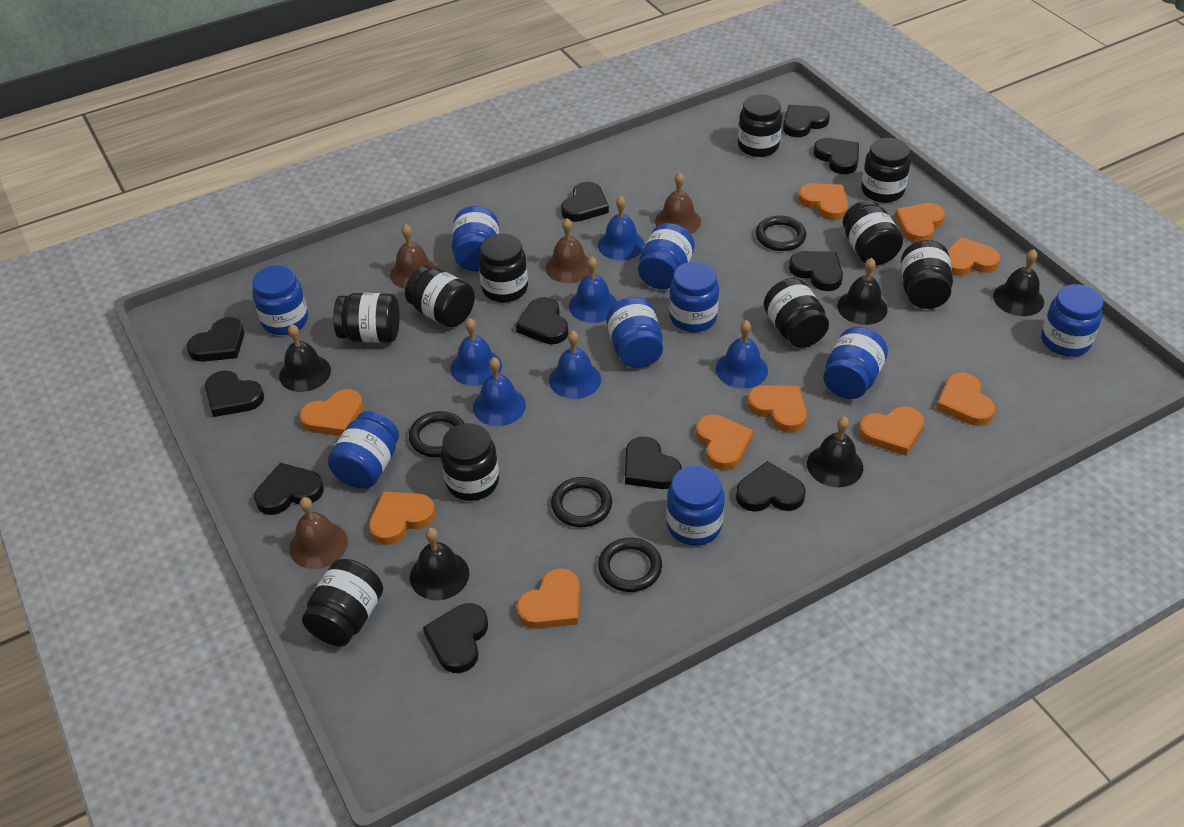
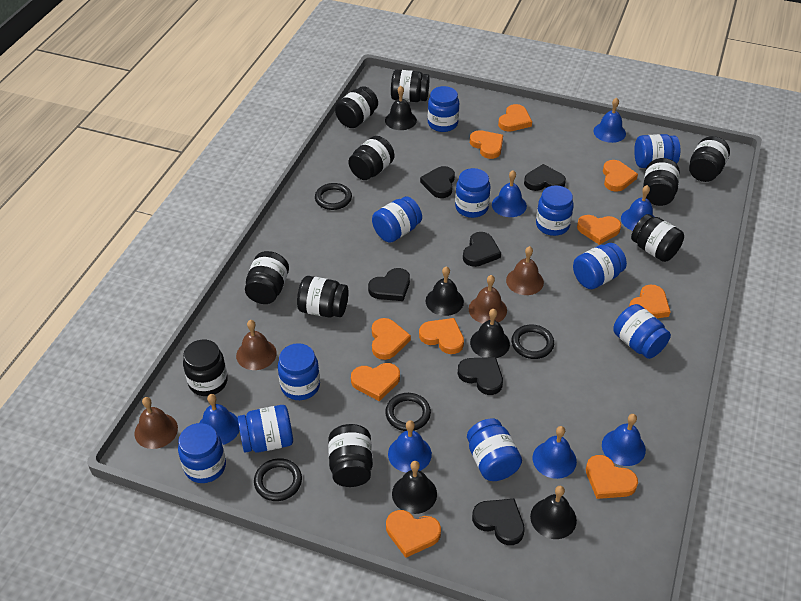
black heart: [187,317,244,362] [205,371,264,417] [254,463,324,515] [423,603,488,673] [516,297,568,344] [561,182,609,222] [625,437,682,489] [736,461,806,512] [783,105,830,137] [789,251,843,291] [813,138,859,174] = 11 -> [368,268,410,301] [420,166,455,198] [458,357,503,395] [463,232,501,267] [472,499,525,545] [524,164,566,191] = 6
blue bell: [450,318,502,386] [473,357,526,426] [549,330,601,399] [569,256,617,323] [598,196,645,260] [716,320,768,389] = 6 -> [199,394,240,445] [388,420,432,473] [492,170,527,217] [533,426,577,479] [593,98,626,143] [602,414,646,466] [621,185,655,231] = 7
blue jar: [252,265,308,335] [328,411,399,489] [452,206,499,271] [606,297,663,368] [638,223,695,289] [666,465,725,546] [669,262,719,332] [823,327,888,399] [1041,284,1104,357] = 9 -> [178,423,226,483] [238,405,293,453] [278,343,320,400] [372,197,422,243] [428,86,459,132] [455,168,491,218] [467,418,522,481] [536,185,574,236] [573,243,627,289] [613,304,671,359] [634,134,680,168] = 11

